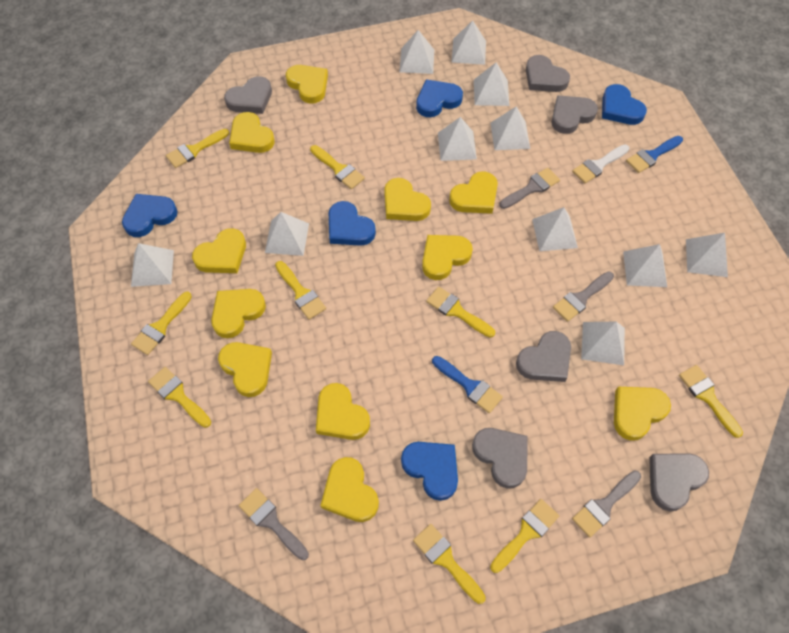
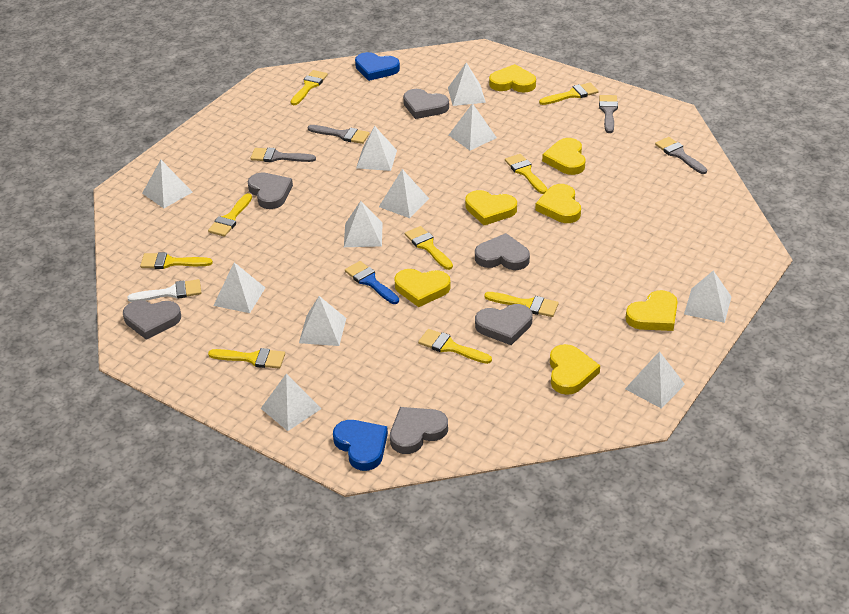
blue brush: [432,356,503,413] [626,136,683,173] = 2 -> [345,261,399,304] = 1
blue heart: [122,194,177,237] [329,201,376,246] [401,442,458,501] [416,79,463,117] [602,84,647,125] = 5 -> [333,420,388,471] [355,52,400,81] = 2
yellow heart: [192,228,246,273] [211,289,266,338] [218,342,272,397] [229,112,275,153] [286,65,328,104] [316,383,370,440] [320,457,379,522] [384,178,431,221] [422,235,473,280] [449,172,498,214] [614,387,671,441] = 11 -> [394,269,451,307] [465,190,517,225] [489,64,536,92] [535,184,581,223] [542,138,586,175] [550,344,600,395] [626,290,678,331] = 7

